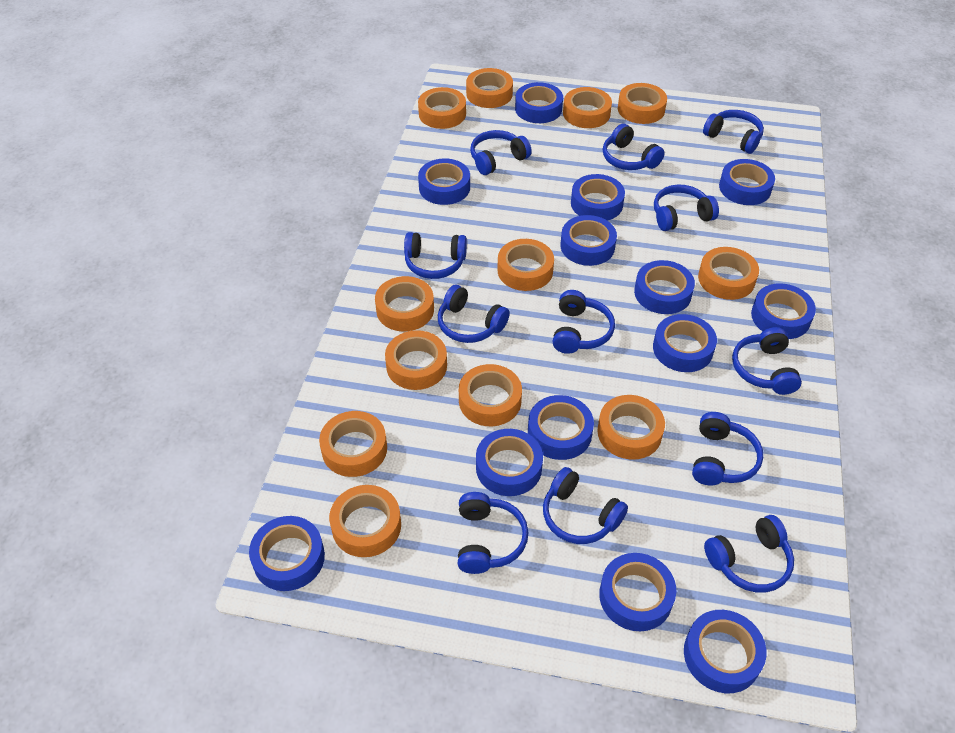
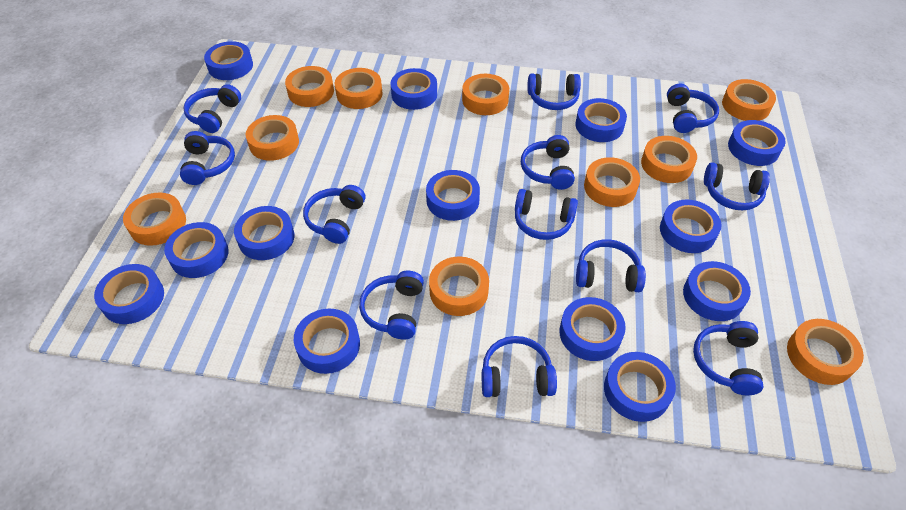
orange tape: [319,411,387,477] [329,485,401,557] [375,276,434,331] [385,330,447,390] [418,87,466,129] [459,364,522,426] [466,68,513,108] [497,239,554,291] [563,87,612,128] [597,395,665,460] [618,83,667,124] [698,247,759,300] = 12 -> [123,193,186,246] [246,115,299,161] [285,66,334,107] [335,68,383,109] [429,257,489,316] [462,74,509,115] [584,157,640,207] [641,136,697,183] [722,79,776,121] [787,319,864,385] = 10

